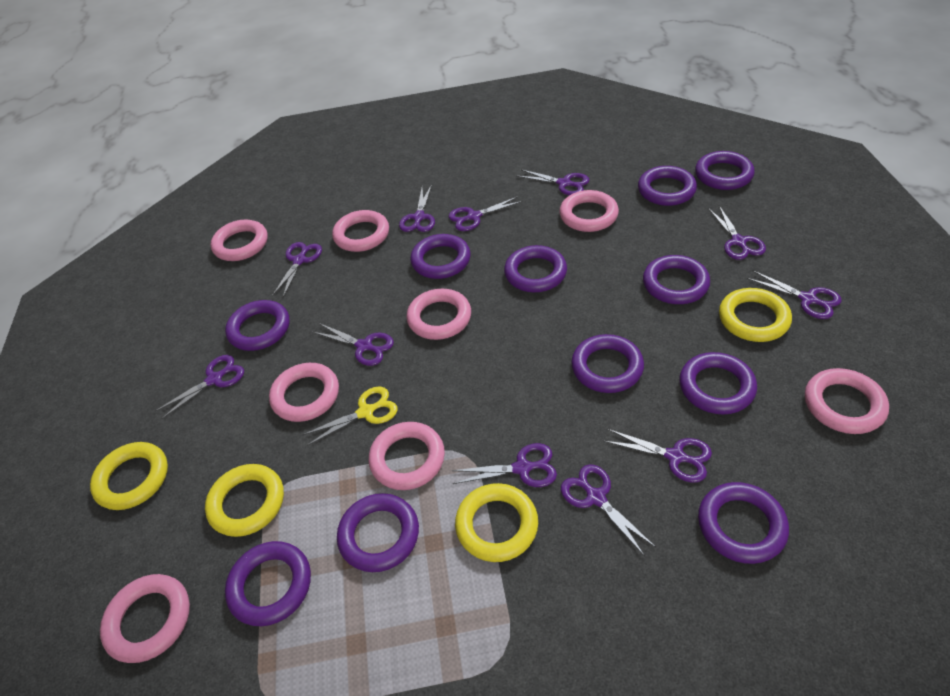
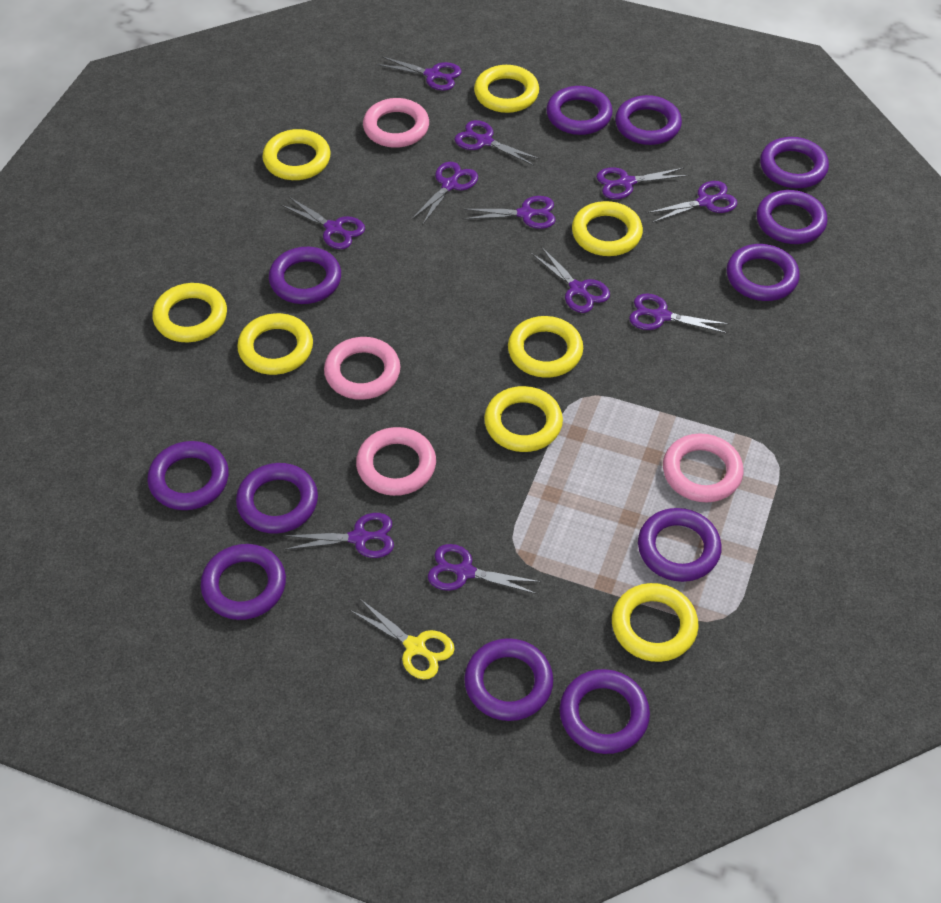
pink ring: [100,574,190,663] [211,220,268,261] [269,363,339,422] [332,210,389,252] [369,422,445,490] [406,289,471,340] [560,190,619,232] [805,368,889,434] = 8 -> [324,337,400,400] [356,427,436,496] [363,98,429,148] [663,433,744,502] = 4
purple ring: [225,300,290,351] [225,541,311,626] [337,493,419,572] [410,234,471,279] [504,245,567,292] [571,334,644,393] [638,166,697,206] [643,255,710,304] [679,352,757,415] [695,151,754,190] [698,482,789,564] = 11 -> [147,441,229,510] [201,544,286,620] [236,463,318,534] [269,247,341,304] [464,638,553,721] [546,86,613,135] [560,669,650,754] [615,95,682,145] [638,508,722,582] [727,244,800,301] [756,190,827,244] [760,137,829,188] = 12
yellow ring: [90,442,168,510] [205,464,284,537] [455,483,538,562] [719,288,792,342] = 4 -> [152,283,227,342] [237,313,313,375] [263,129,330,180] [474,65,539,113] [484,386,563,452] [508,316,583,378] [572,201,643,256] [612,583,699,662] = 8

